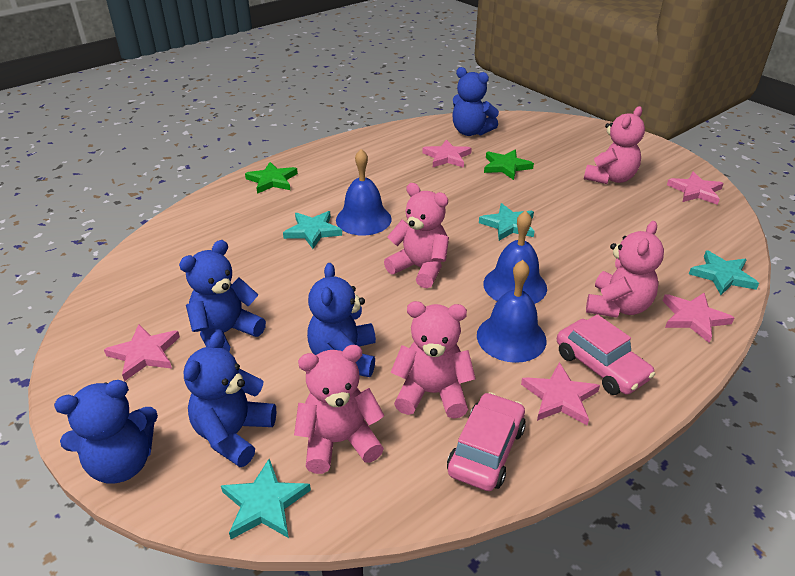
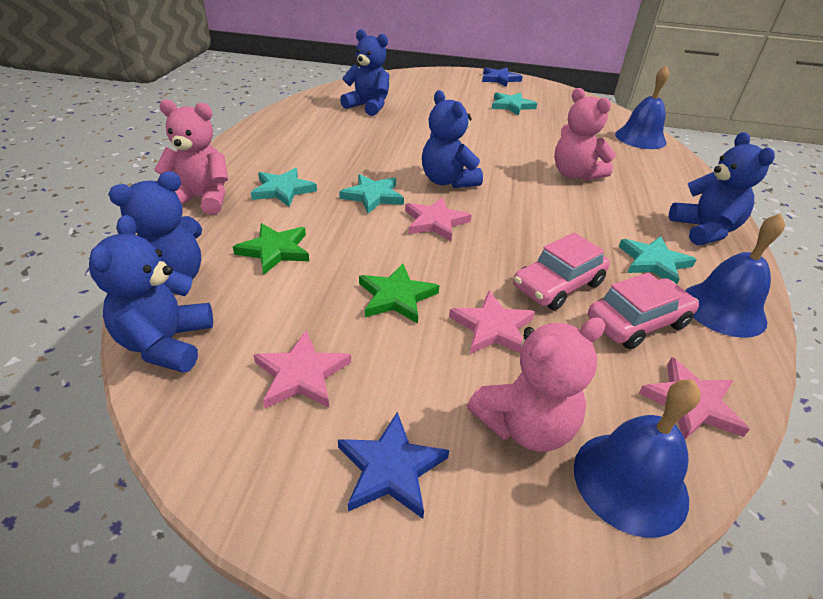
blue star: none = 0 -> [338,412,449,519] [482,68,523,87] = 2
pink star: [104,324,180,381] [422,139,472,168] [521,362,600,425] [663,293,734,343] [667,171,724,205] = 5 -> [253,331,351,408] [405,197,472,241] [449,291,535,354] [639,357,750,440] = 4
pink teddy bear: [294,345,385,474] [384,183,449,288] [391,301,476,419] [584,106,645,184] [586,221,664,318] = 5 -> [154,99,228,215] [467,317,605,452] [554,88,616,181] = 3

